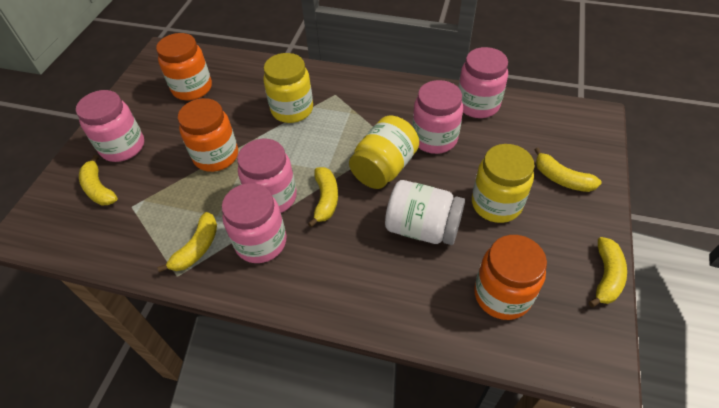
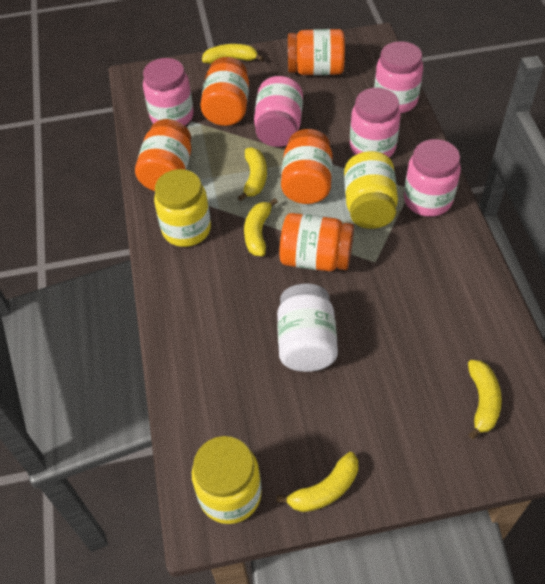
orange jar: [156,33,212,100] [178,98,238,172] [474,235,547,320] = 3 -> [135,119,191,191] [200,57,249,126] [279,213,354,271] [281,129,333,204] [288,29,345,75] = 5

